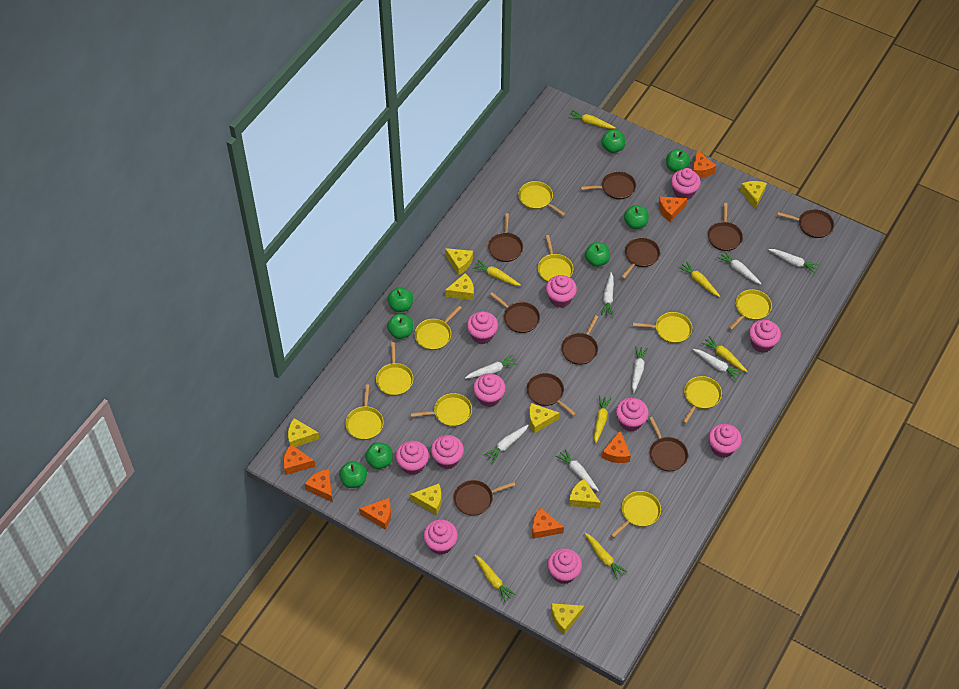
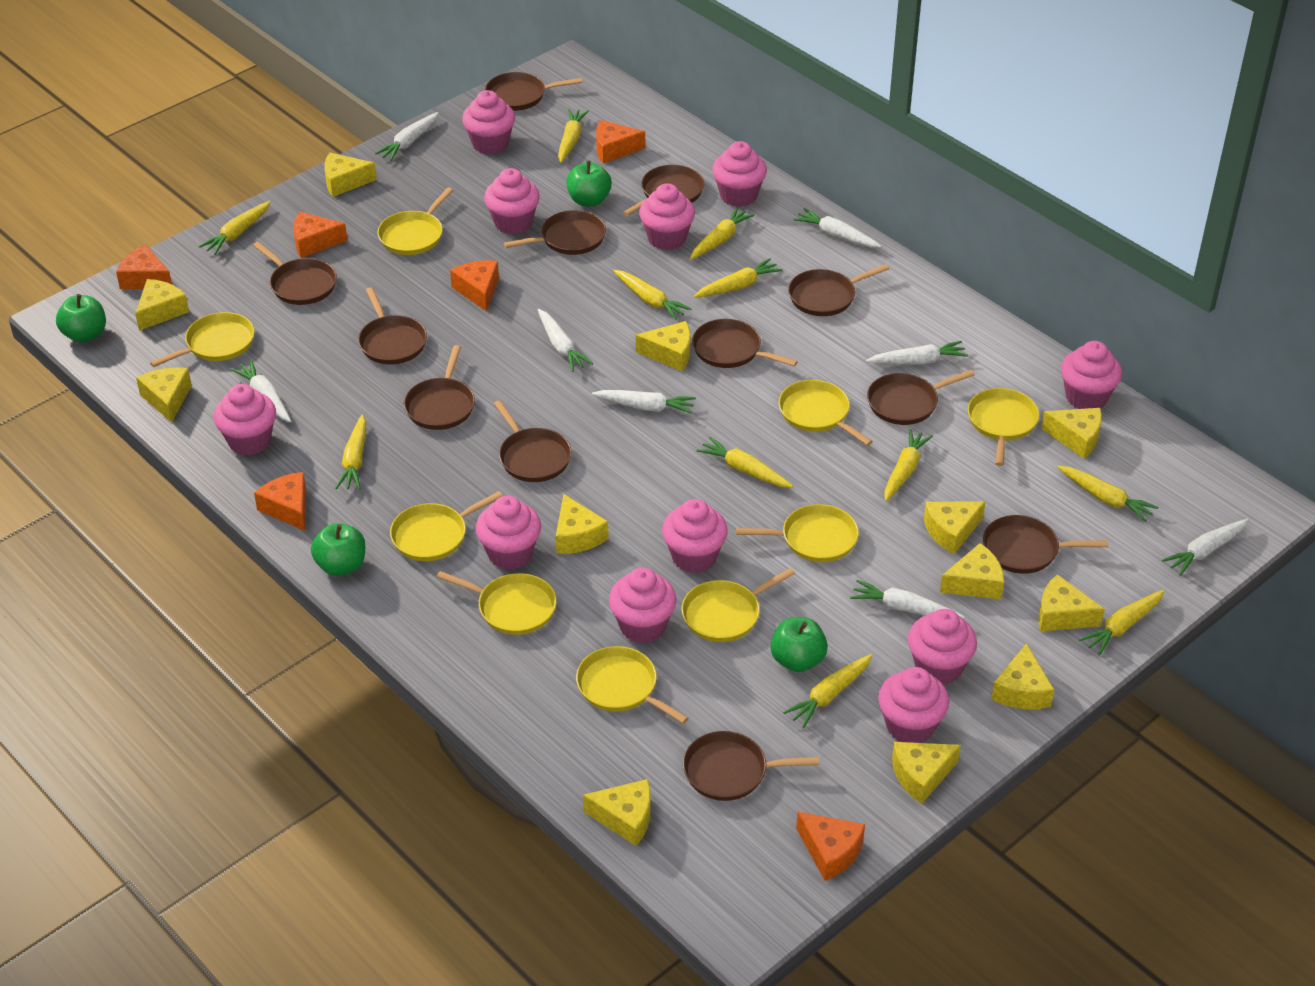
brown pan: [453,480,515,516] [488,213,523,262] [490,292,540,333] [526,373,576,416] [561,315,598,365] [581,171,636,199] [621,237,660,279] [649,417,688,471] [707,203,743,251] [777,209,834,238] = 10 -> [253,242,337,305] [358,287,427,364] [404,345,475,430] [485,72,582,111] [494,400,572,482] [503,210,606,255] [623,165,704,216] [683,731,819,801] [692,319,798,368] [788,264,889,316] [867,370,975,425] [983,515,1108,574] = 12
green apple: [339,461,367,488] [365,442,393,469] [387,287,413,312] [387,314,413,339] [585,242,610,267] [601,129,625,153] [624,205,649,229] [666,149,690,172] = 8 -> [56,294,106,343] [311,523,365,576] [566,161,612,207] [770,617,828,672] = 4
orange cheese: [283,444,315,475] [305,469,333,502] [359,498,391,530] [532,508,564,539] [602,431,631,463] [659,197,687,222] [692,150,716,178] = 7 -> [116,245,172,289] [254,472,306,531] [293,212,347,258] [450,260,499,311] [596,120,645,163] [796,812,865,881] = 6
yellow carrot: [472,260,521,286] [474,555,516,602] [568,110,616,129] [584,533,627,580] [594,396,611,444] [678,261,720,297] [701,336,748,372] = 7 -> [199,201,271,255] [335,415,366,490] [558,109,589,163] [613,270,691,320] [690,207,755,259] [694,258,782,298] [696,437,793,488] [783,654,873,728] [884,429,933,501] [1057,466,1158,522] [1079,590,1165,655] = 11
yellow cheese: [288,418,319,447] [410,484,442,515] [445,248,473,275] [445,273,474,300] [529,403,559,433] [551,603,584,634] [569,479,601,509] [740,181,767,209] = 8 -> [135,279,189,331] [136,367,192,423] [324,153,377,197] [556,494,608,554] [583,779,650,846] [636,321,691,371] [892,742,961,804] [924,501,985,554] [940,543,1004,599] [991,643,1054,709] [1038,575,1105,631] [1041,408,1102,458] = 12
yellow pan: [345,385,384,440] [376,342,413,396] [410,393,472,427] [415,306,461,350] [518,181,566,216] [538,235,573,282] [611,491,661,538] [633,312,692,343] [682,376,722,424] [728,289,772,330] = 10 -> [150,312,254,367] [377,187,453,255] [390,491,503,561] [437,571,557,635] [576,646,688,724] [682,568,795,642] [736,504,859,562] [779,380,873,446] [968,388,1039,466] = 9

